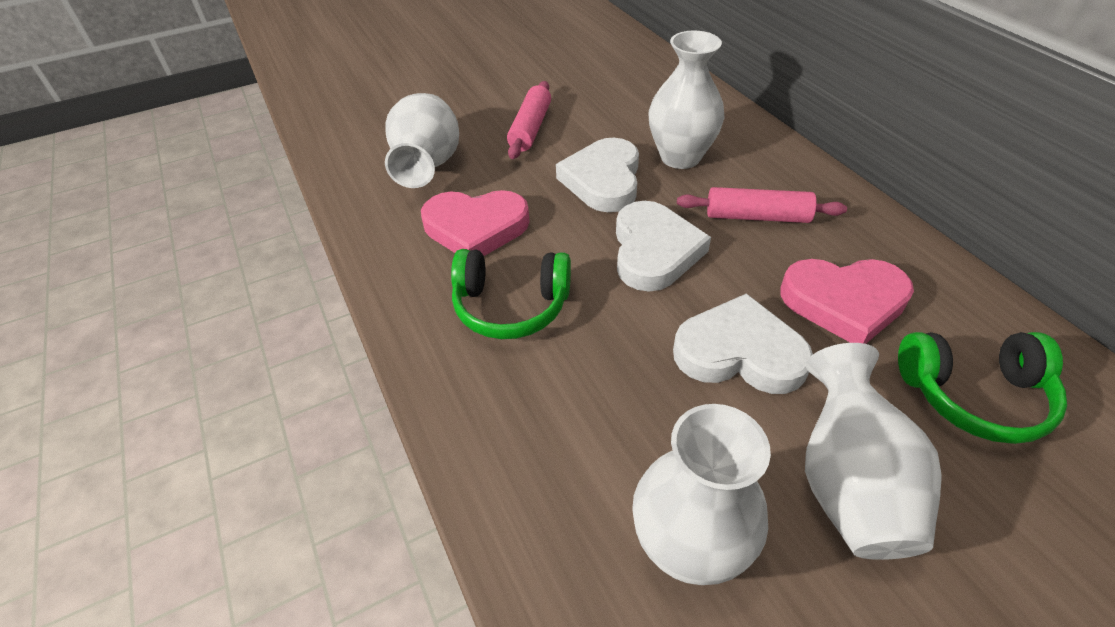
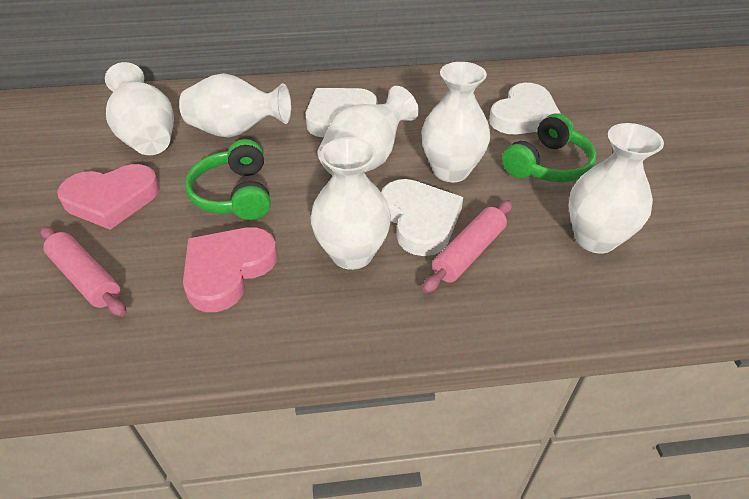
white vase: [385,93,459,188] [632,404,771,585] [648,31,725,169] [805,343,942,560] = 4 -> [105,62,174,155] [179,73,291,138] [310,137,391,270] [318,86,419,176] [421,62,490,182] [569,123,664,254] = 6

